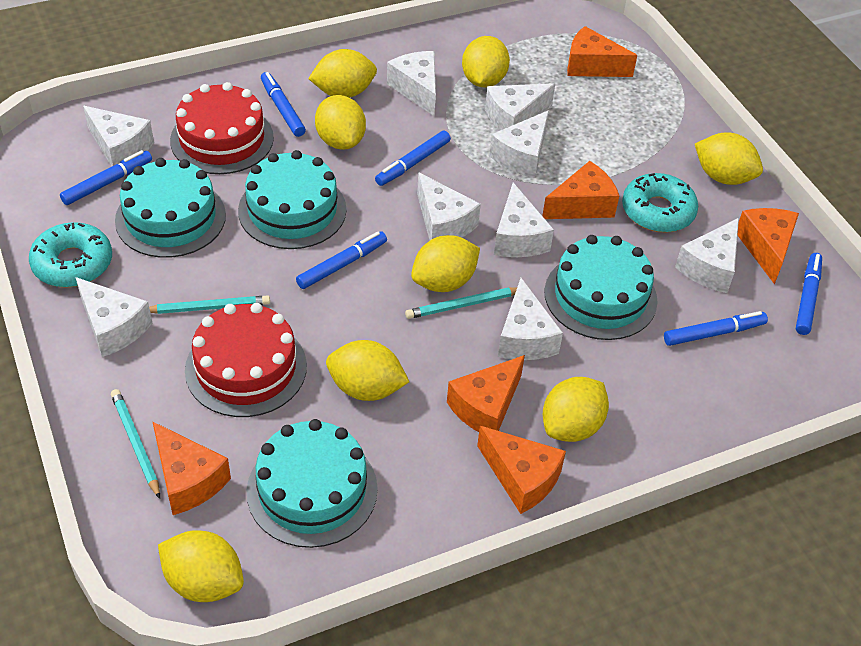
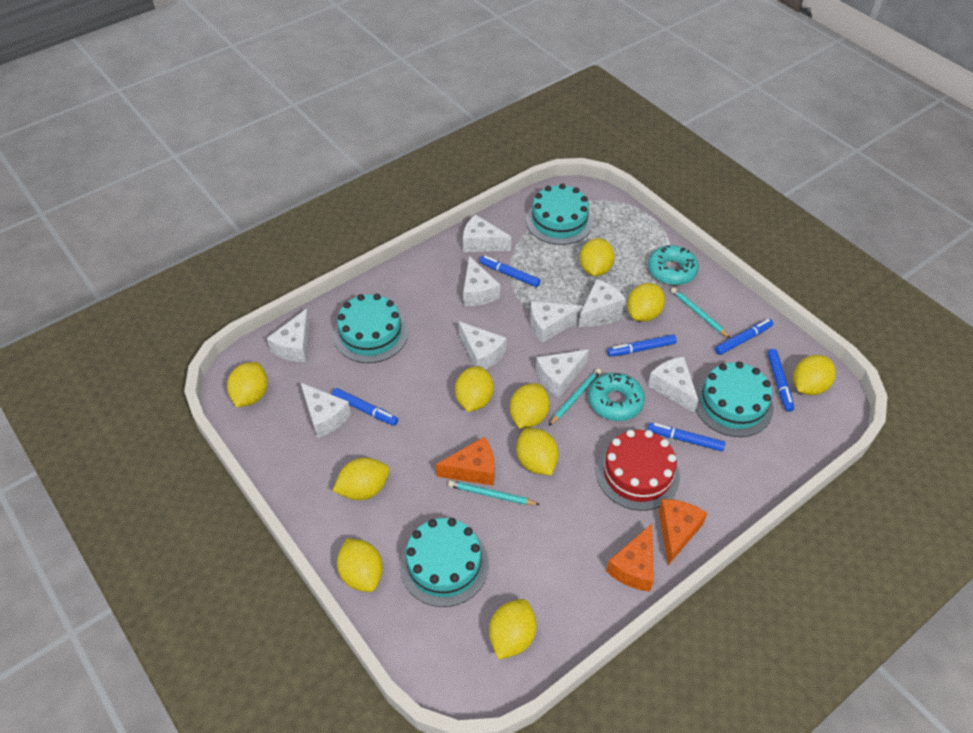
orange cheese: [152,421,231,515] [447,355,525,432] [477,426,566,514] [542,161,619,219] [567,26,637,77] [737,208,799,284] = 6 -> [436,437,495,486] [606,524,654,592] [659,499,707,565] = 3
red cake: [170,82,274,174] [185,303,307,417] = 2 -> [596,430,680,511] = 1
yellow lemon: [158,530,244,602] [308,49,377,98] [315,95,366,150] [326,340,409,401] [411,235,480,292] [462,36,510,87] [543,377,609,442] [695,132,763,185] = 8 -> [227,362,268,407] [333,458,390,500] [337,538,383,592] [455,366,494,412] [489,599,537,660] [510,383,550,429] [517,428,559,475] [580,238,615,276] [627,283,665,322] [793,355,836,395] = 10

